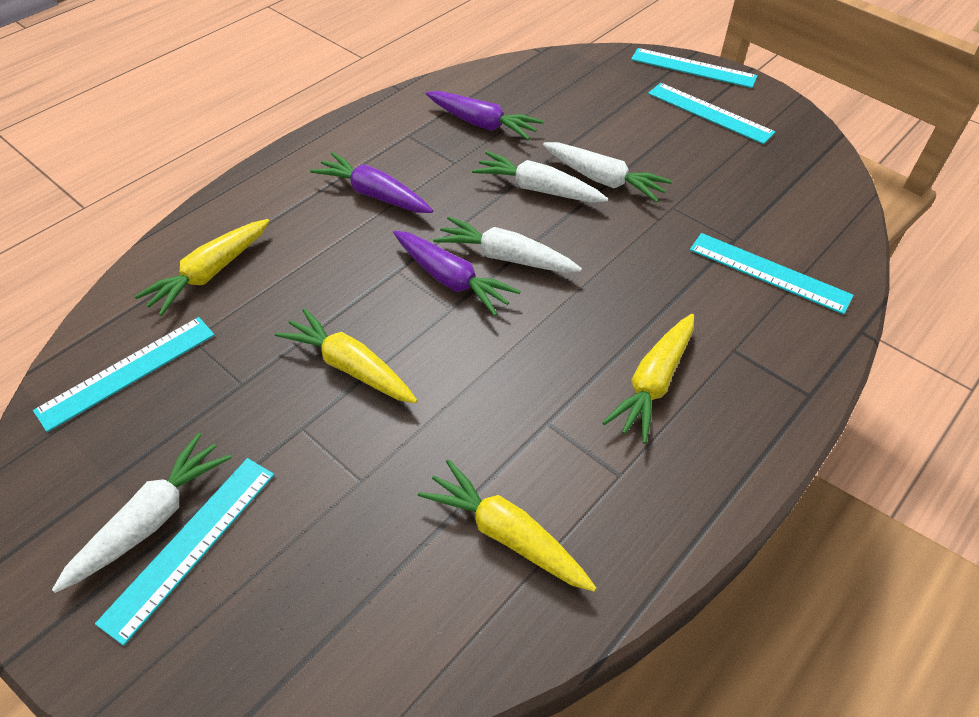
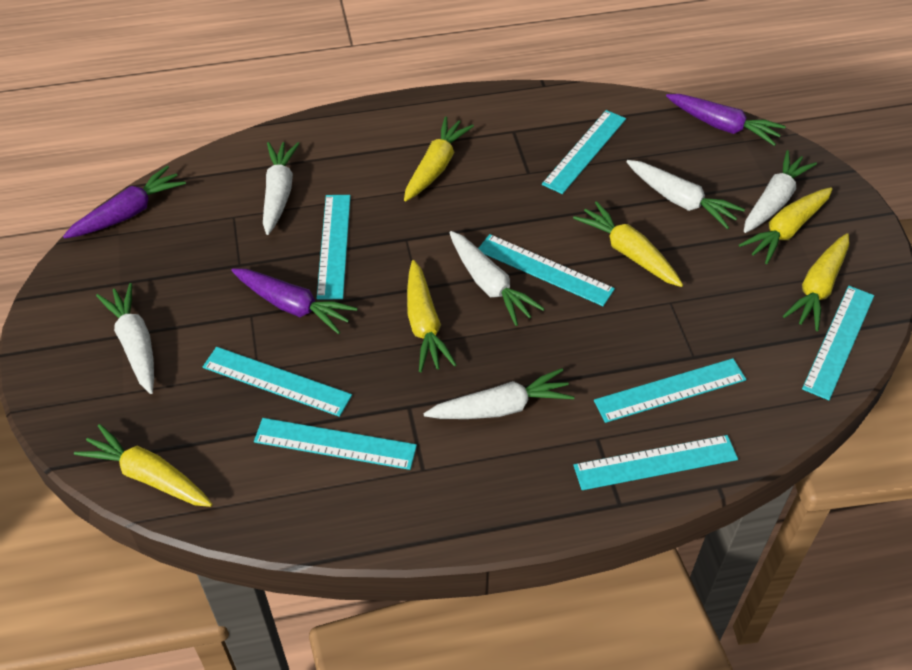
turquoise ruler: [33,317,215,432] [95,458,274,646] [631,48,757,88] [648,83,775,144] [690,233,854,315] = 5 -> [203,347,352,417] [254,418,417,470] [317,195,351,299] [478,234,615,306] [542,110,626,194] [573,435,738,490] [594,358,746,423] [802,286,874,400] = 8
white carrot: [52,433,232,593] [433,216,582,273] [472,151,608,202] [543,142,672,202] = 4 -> [96,283,154,394] [263,142,300,235] [424,368,574,419] [449,231,545,326] [627,160,745,230] [744,150,817,233] = 6
yellow carrot: [134,219,270,316] [275,308,417,403] [418,459,596,591] [602,314,694,444] = 4 -> [74,424,213,507] [404,117,474,202] [407,260,457,372] [573,201,683,287] [739,187,833,264] [783,233,849,331] = 6

